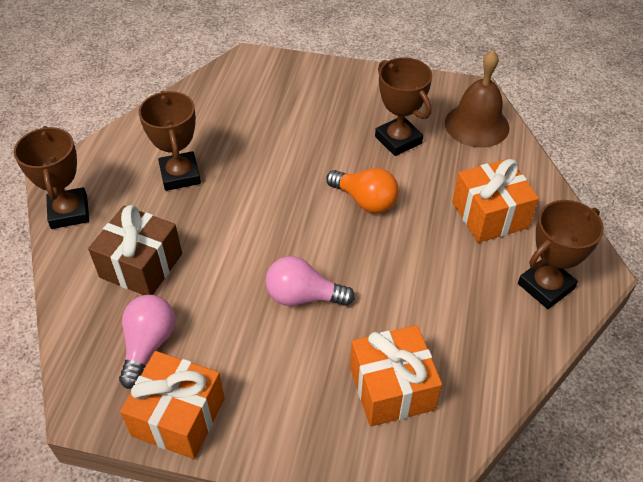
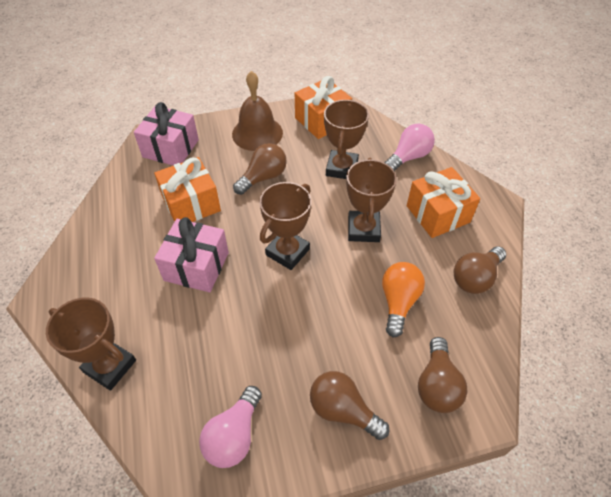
brown gift: [88,205,182,295] = 1 -> none = 0
brown light bulb: none = 0 -> [233,143,287,195] [310,371,389,440] [418,337,468,413] [453,246,506,294] = 4
pink gift: none = 0 -> [134,102,199,165] [154,217,229,292] = 2

